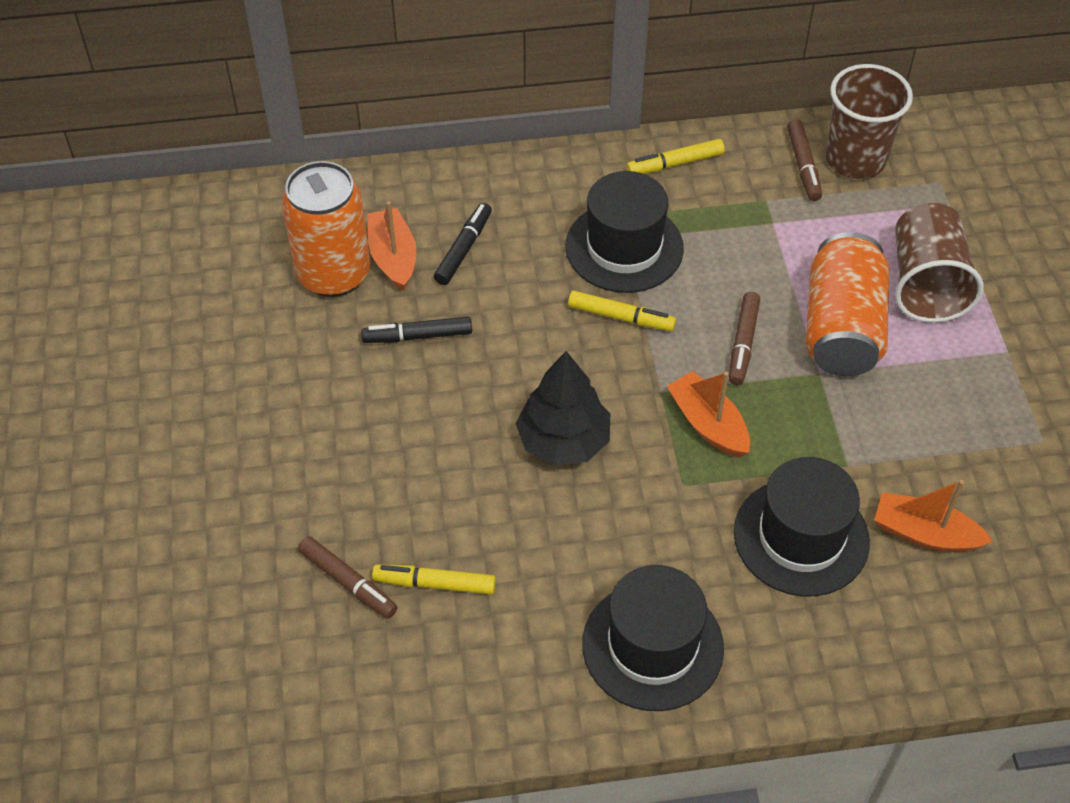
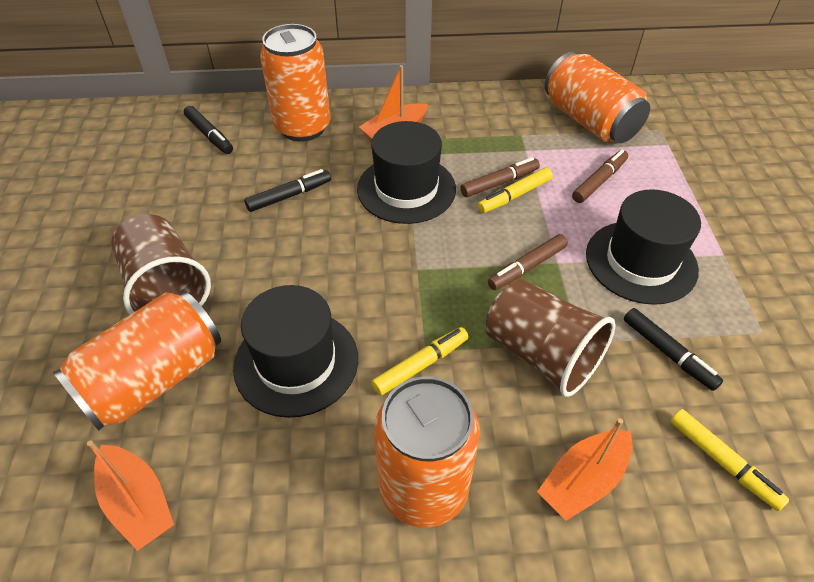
black marker: [361,317,472,343] [434,203,492,285] = 2 -> [184,106,233,154] [244,169,331,212] [624,308,723,391] = 3
black tree: [515,351,610,465] = 1 -> none = 0
orange can: [282,161,370,297] [805,232,889,376] = 2 -> [53,292,221,431] [260,24,331,142] [374,376,480,528] [545,52,650,143] = 4

